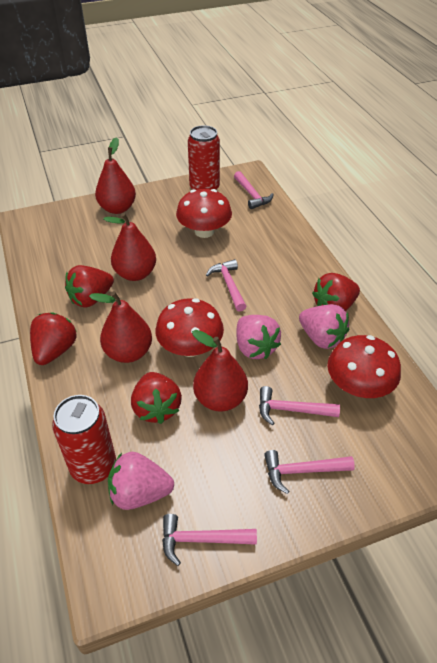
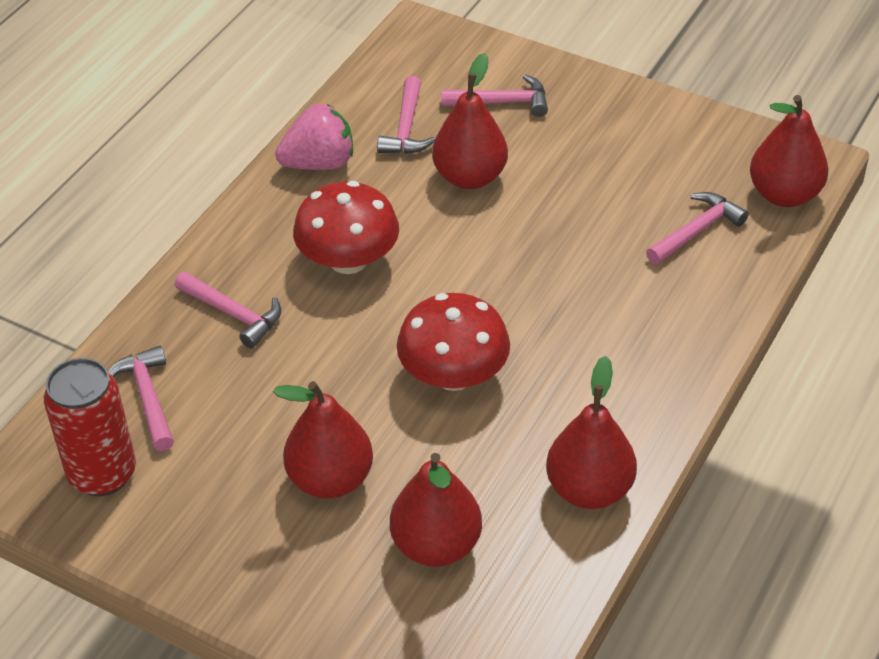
pink strawberry: [108,452,174,510] [236,315,281,359] [299,304,349,349] = 3 -> [275,104,353,170] = 1
red can: [52,395,116,484] [188,125,220,190] = 2 -> [44,358,136,496] = 1
red mushroom: [155,298,224,357] [176,189,232,238] [327,335,401,398] = 3 -> [293,181,399,274] [397,293,510,391] = 2
red pear: [89,291,152,363] [95,137,136,214] [103,213,156,281] [192,330,248,412] = 4 -> [273,381,373,499] [390,453,482,567] [432,53,508,189] [546,356,637,509] [750,95,828,207] = 5
red strawberry: [30,312,77,365] [65,265,114,308] [131,372,182,424] [312,273,360,311] = 4 -> none = 0

